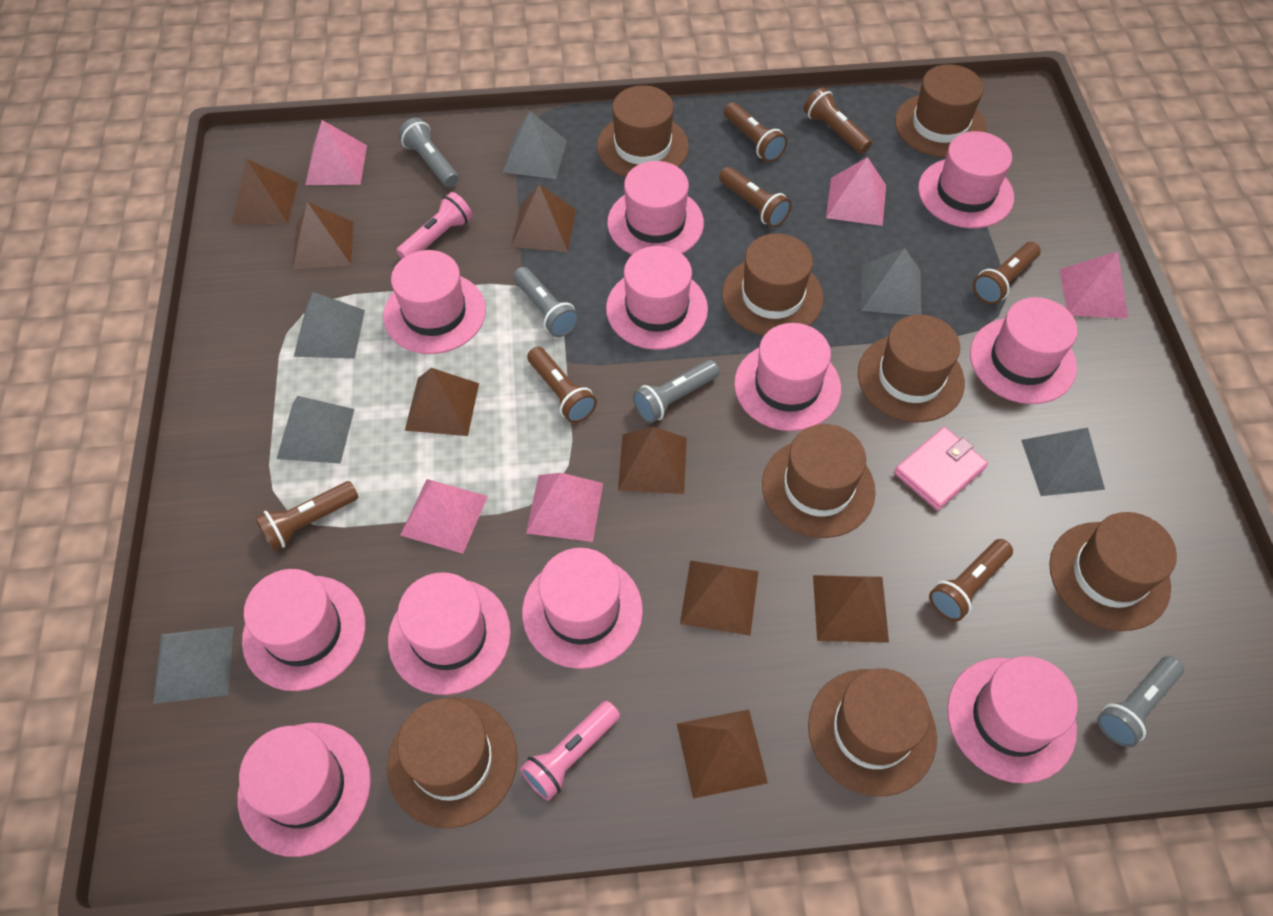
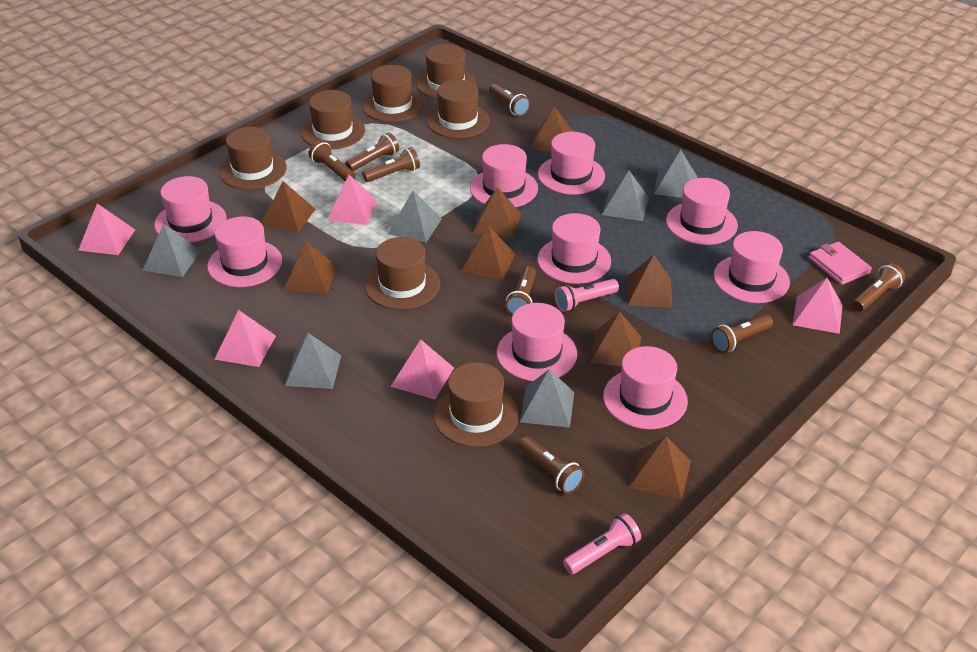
brown flashlight: [255,481,358,551] [527,347,597,423] [719,167,791,227] [724,102,787,162] [804,87,872,154] [929,539,1013,621] [973,242,1041,304] = 7 -> [309,140,355,182] [345,132,399,171] [362,147,420,182] [489,84,530,116] [505,266,536,315] [518,436,584,494] [711,314,773,353] [852,263,905,312] = 8
brown hat: [387,697,518,828] [597,86,689,177] [722,233,823,335] [762,424,876,538] [808,669,937,796] [858,315,965,422] [895,64,987,158] [1049,512,1177,631] = 8 -> [219,127,287,189] [301,90,365,149] [362,65,424,122] [365,237,440,310] [416,44,476,99] [427,80,490,138] [434,362,519,447] = 7
grey flashlight: [398,118,459,187] [513,267,579,337] [633,360,720,423] [1097,656,1184,747] = 4 -> none = 0
pink hat: [238,723,371,857] [242,569,366,691] [383,250,486,354] [388,572,511,695] [522,548,643,669] [606,246,708,350] [607,161,704,255] [734,323,841,431] [918,131,1014,228] [947,656,1078,784] [970,297,1078,404] = 11 -> [154,176,227,243] [207,216,282,287] [470,144,538,207] [496,303,577,381] [537,213,611,284] [538,132,605,195] [603,346,688,429] [666,178,738,245] [714,231,790,303] = 9

